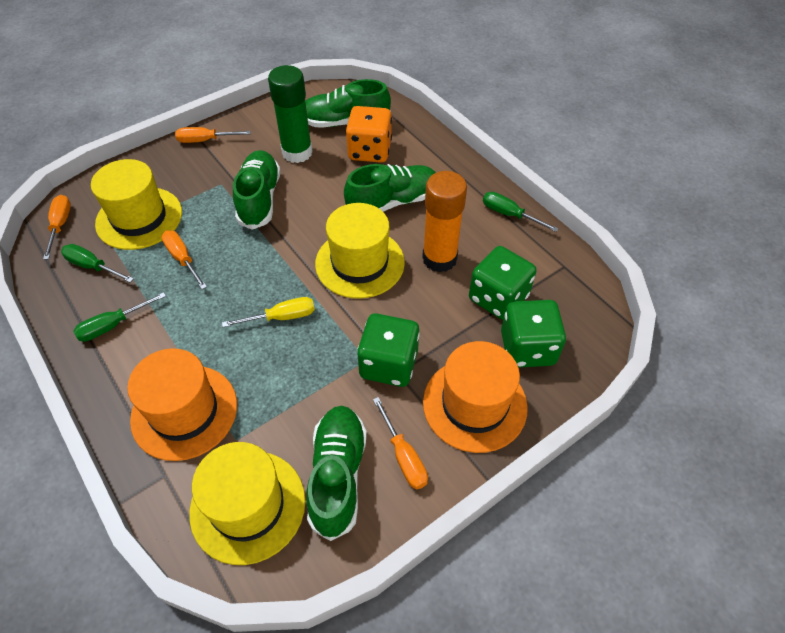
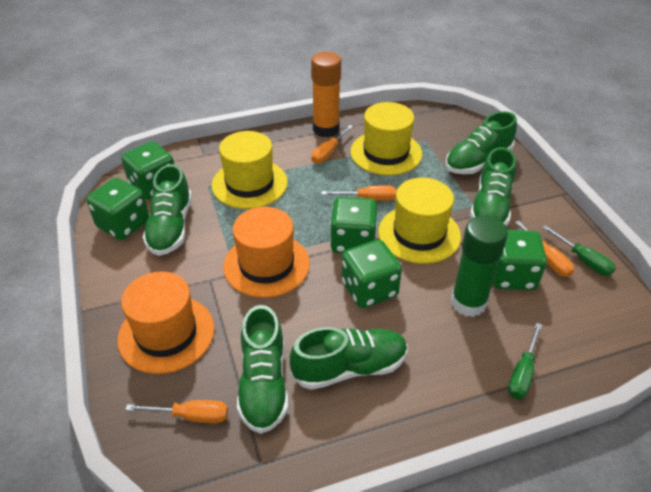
green dice: [357,313,420,387] [469,246,537,320] [501,300,566,368] = 3 -> [86,177,149,240] [121,141,174,200] [330,197,377,253] [341,240,402,308] [493,230,547,290] = 5
green screwdriver: [61,244,134,283] [74,292,166,342] [483,192,559,232] = 3 -> [508,323,542,399] [542,225,616,276] = 2
green shoe: [233,150,280,230] [305,79,391,127] [306,406,367,541] [344,164,436,212] = 4 -> [143,164,192,256] [237,305,288,434] [290,327,408,390] [445,111,517,174] [470,147,516,226] = 5
orange dice: [346,106,392,163] = 1 -> none = 0
yellow screwdriver: [222,297,315,327] = 1 -> none = 0

